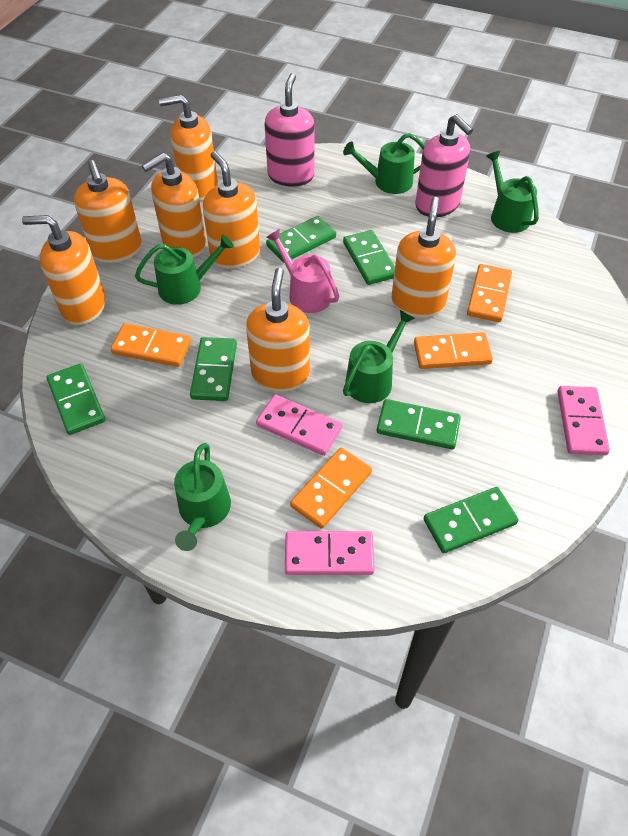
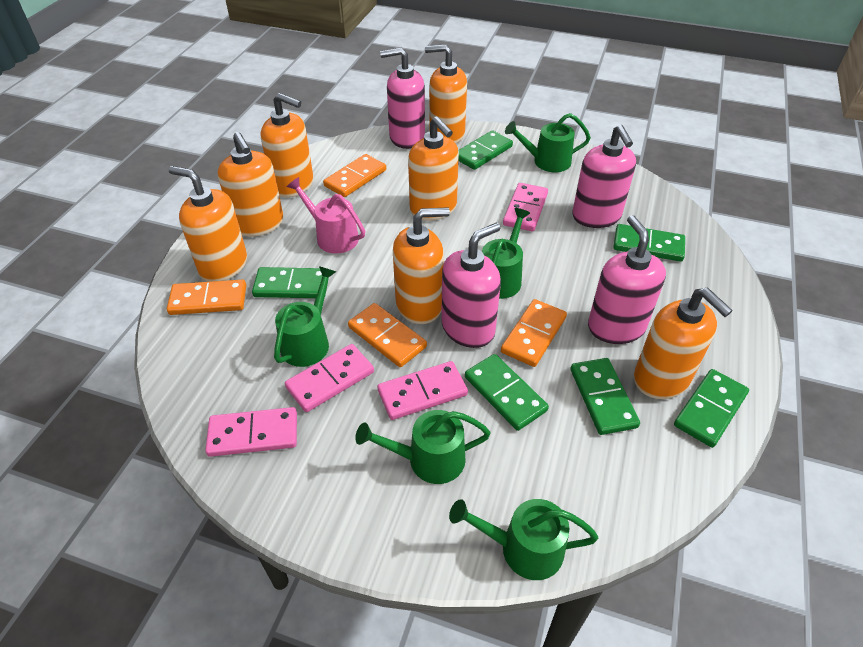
pink domino: [256,394,342,456] [285,531,375,575] [558,386,610,456] = 3 -> [205,407,297,457] [285,344,374,412] [377,361,468,420] [503,183,548,231] = 4
pink soap dispenser: [264,73,314,187] [415,114,473,217] = 2 -> [380,48,425,149] [441,223,501,348] [572,125,636,228] [588,215,666,344] = 4

